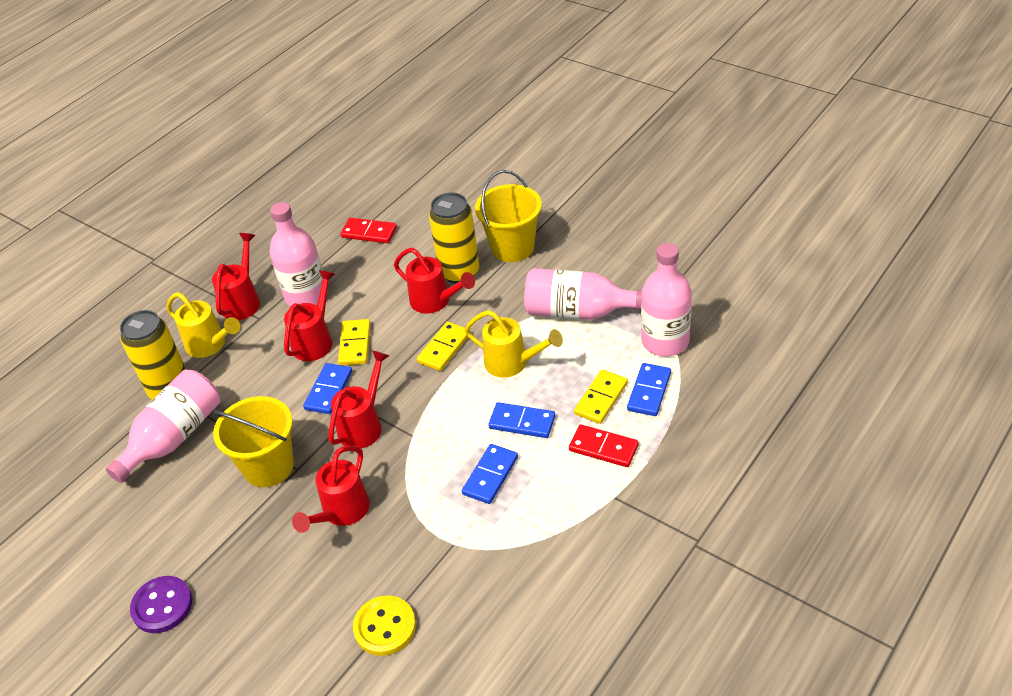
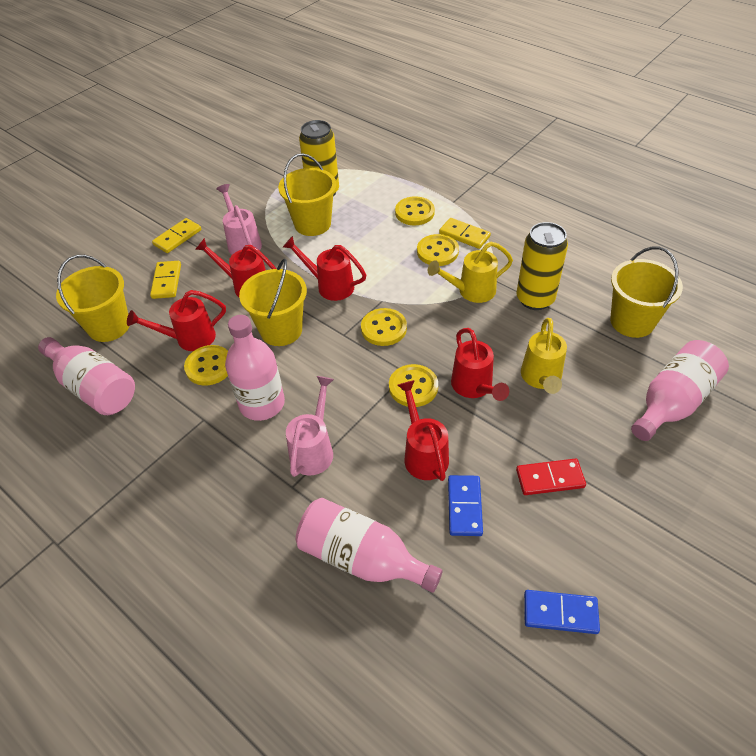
blue domino: [303,363,352,414] [462,444,518,504] [488,402,555,438] [627,363,671,416] = 4 -> [448,475,483,536] [524,590,600,634] = 2
pink watering can: none = 0 -> [216,184,262,255] [286,376,334,477] = 2
purple button: [130,576,192,633] = 1 -> none = 0
red domino: [341,218,397,243] [569,424,639,467] = 2 -> [516,458,586,495] = 1
yellow bucket: [213,396,294,487] [475,170,542,262] = 2 -> [56,255,129,342] [239,259,307,346] [278,153,336,236] [610,247,683,338] = 4
yellow button: [353,595,416,656] = 1 -> [184,345,228,386] [361,308,407,346] [389,364,438,407] [395,196,435,225] [417,234,459,266] = 5

